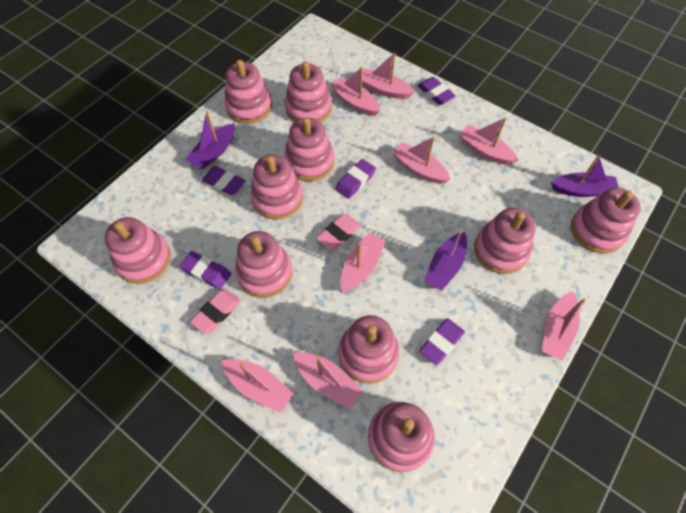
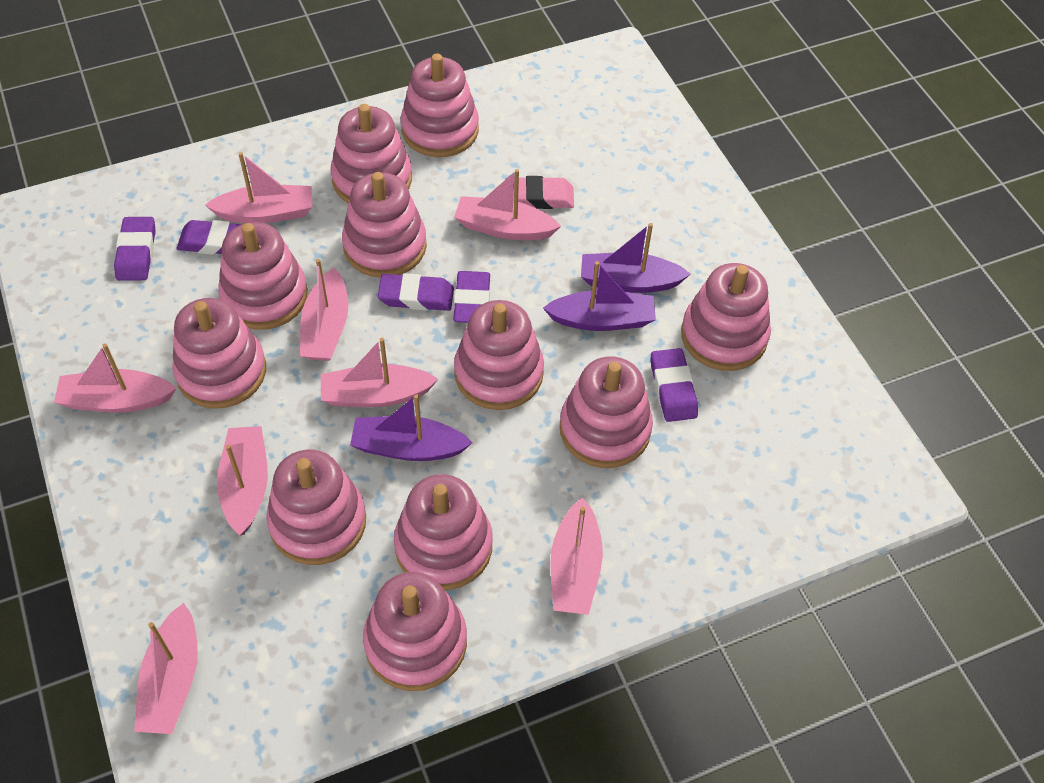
pink eraser: [190,289,241,334] [316,214,361,250] = 2 -> [506,176,574,209] = 1
pink stacking toy: [105,217,171,284] [224,60,272,124] [235,231,293,298] [250,154,303,219] [284,117,334,181] [285,61,332,122] [338,315,400,384] [368,402,435,472] [474,208,536,274] [571,188,641,253] = 10 -> [172,298,266,409] [218,222,308,330] [266,450,366,565] [330,104,412,204] [342,172,427,278] [363,572,467,691] [394,474,493,590] [401,53,479,157] [454,300,544,410] [560,356,653,468] [681,263,771,371] = 11

